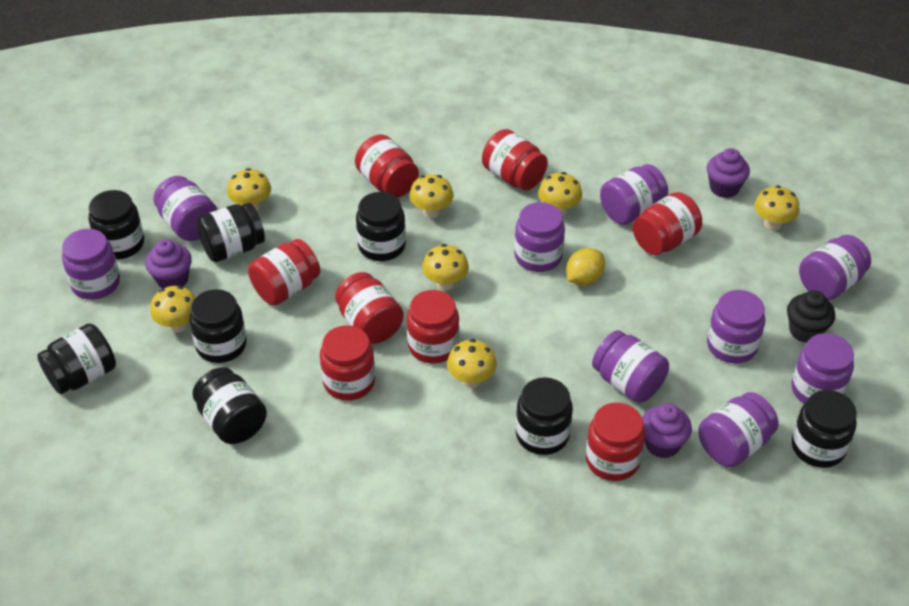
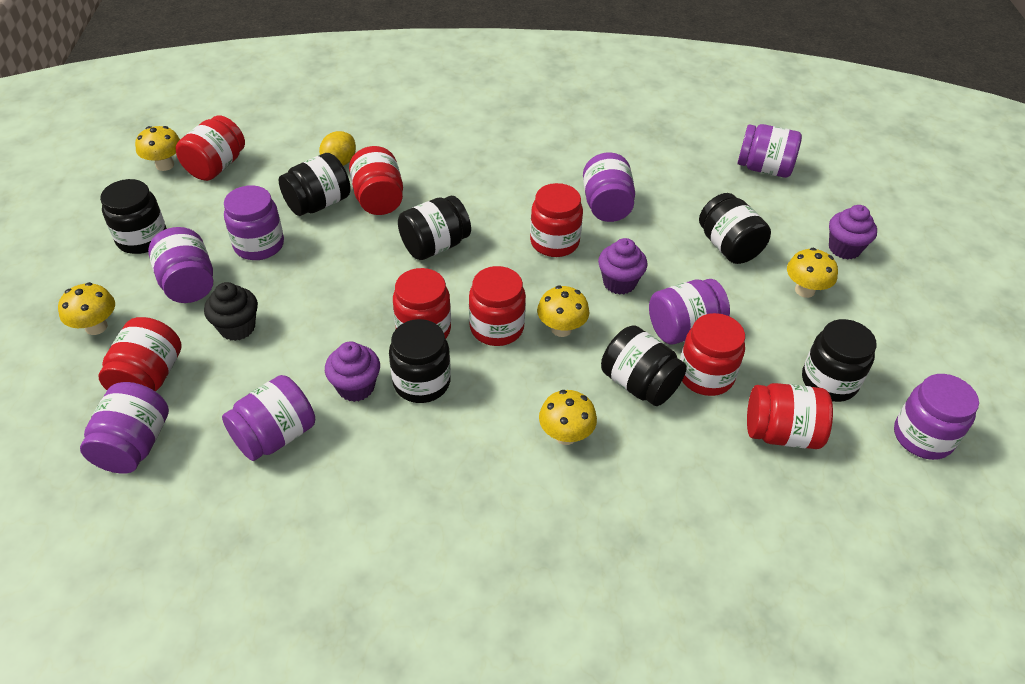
black jar: [37,323,116,394] [89,190,144,259] [189,289,247,363] [192,367,267,444] [197,203,265,262] [356,192,406,261] [516,377,573,455] [792,390,857,468] = 8 -> [100,179,167,254] [279,153,351,216] [389,319,451,403] [398,196,471,260] [601,325,687,406] [699,193,771,264] [802,319,877,402] = 7
purple jar: [62,229,120,300] [154,176,218,241] [514,202,565,272] [592,330,669,403] [600,164,668,225] [698,392,779,467] [707,290,765,363] [791,333,854,404] [799,235,871,300] = 9 -> [80,382,169,474] [148,227,213,303] [222,375,315,461] [224,185,284,260] [583,153,635,222] [649,279,730,345] [737,124,802,178] [894,374,979,460] = 8
yellow mushroom: [150,286,195,333] [227,168,271,211] [409,174,454,218] [422,244,469,291] [447,339,497,388] [538,172,582,216] [754,185,800,231] = 7 -> [58,282,115,335] [135,126,180,171] [537,286,589,337] [539,390,597,445] [787,248,838,298] = 5

